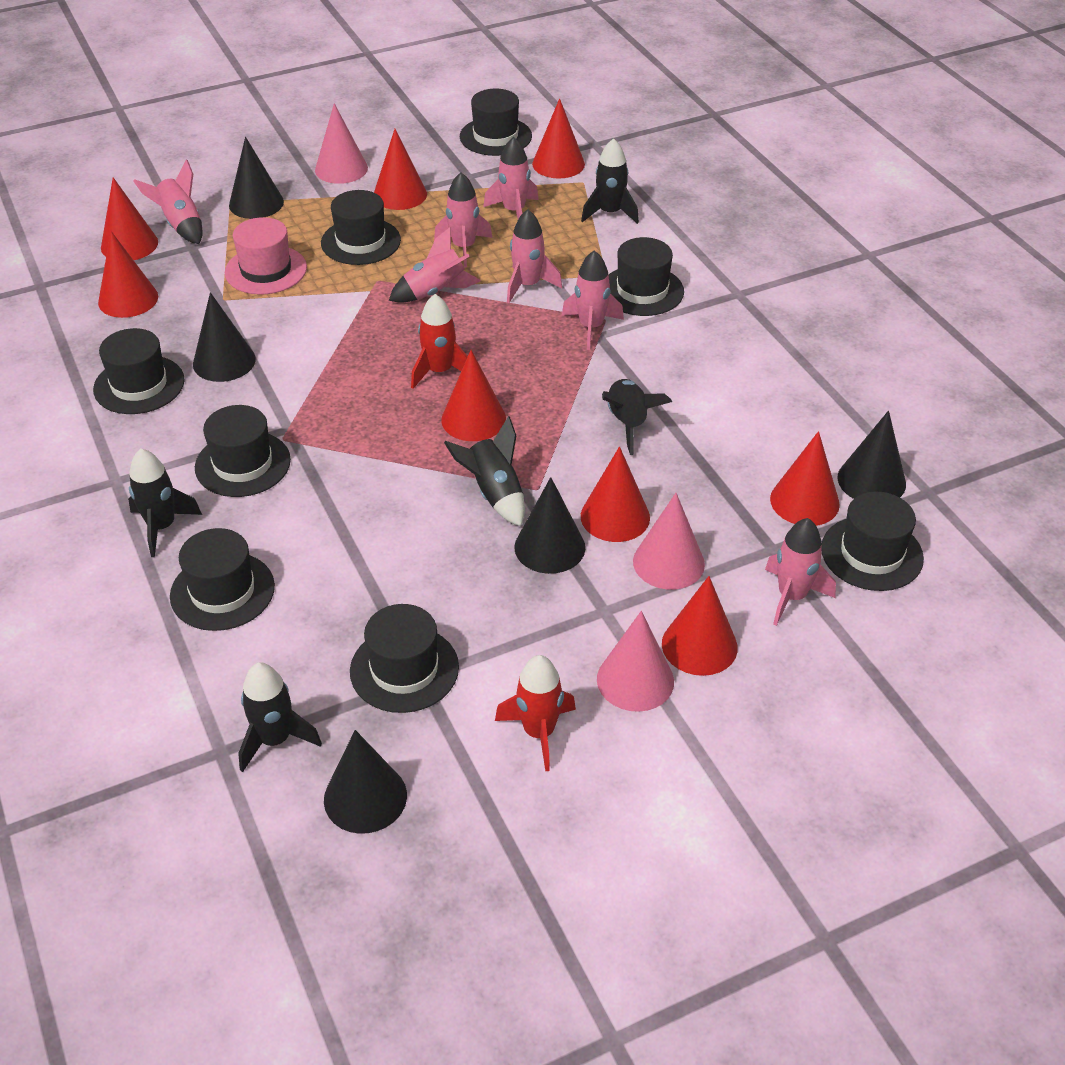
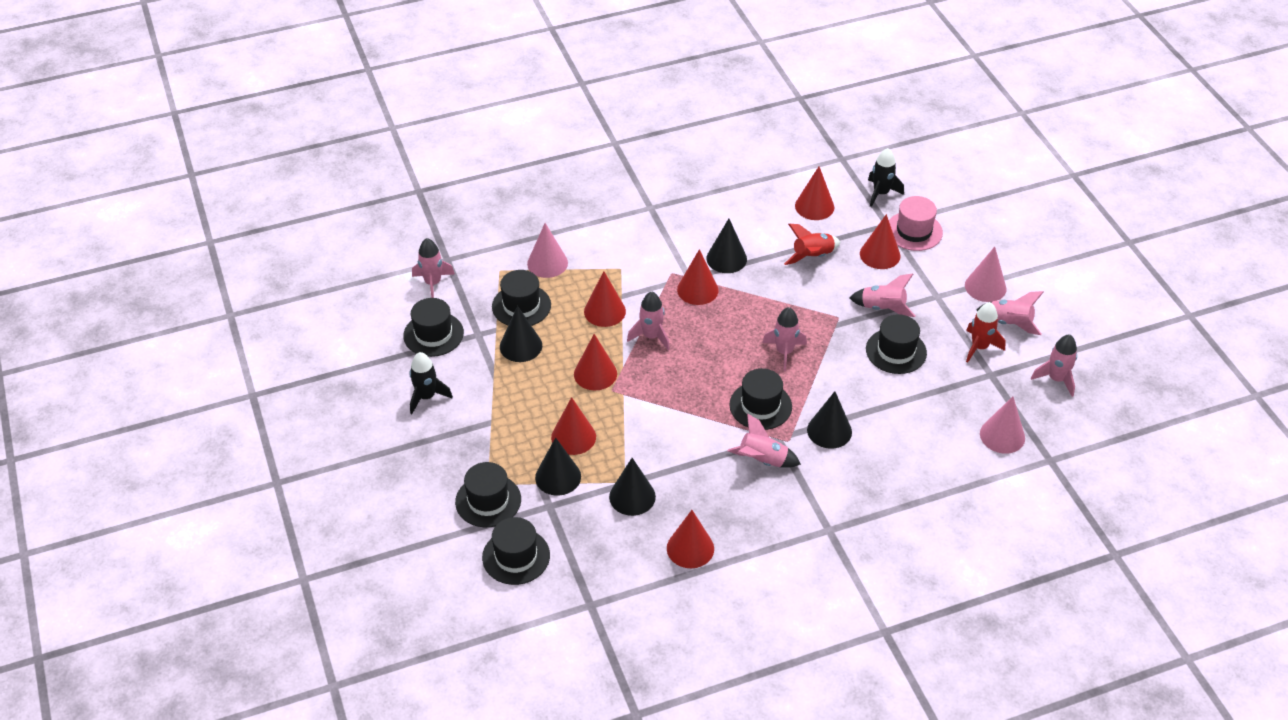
black hat: [93,328,185,414] [170,528,275,631] [195,405,291,497] [321,190,401,265] [350,604,459,713] [460,89,532,156] [609,237,684,316] [821,492,924,591] = 8 -> [403,298,464,357] [455,462,521,527] [482,517,550,585] [492,270,551,326] [729,368,792,430] [866,314,927,374] = 6
black rocket: [128,448,202,557] [238,662,322,772] [444,416,525,526] [581,138,639,224] [602,379,672,455] = 5 -> [410,352,453,414] [868,148,904,207] = 2
red cone: [98,231,158,318] [101,177,158,260] [374,129,427,210] [441,350,506,441] [532,98,585,179] [581,446,650,542] [662,576,738,676] [770,431,840,526] = 8 -> [551,397,596,455] [574,334,617,390] [584,271,626,327] [667,510,714,568] [677,249,719,305] [795,167,834,220] [860,214,900,269] = 7

